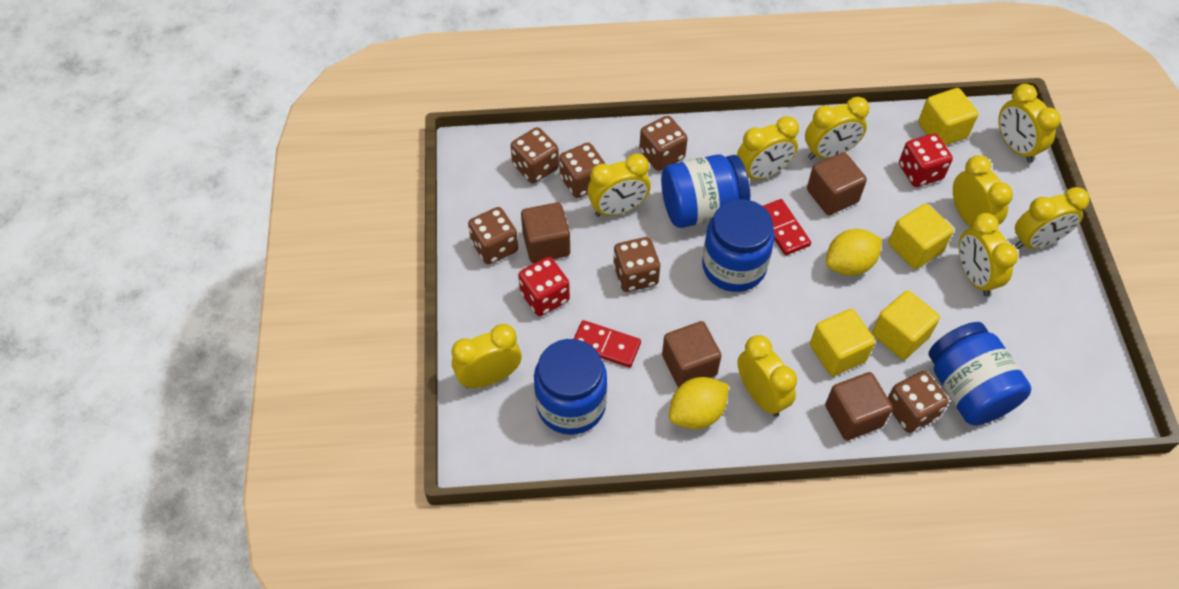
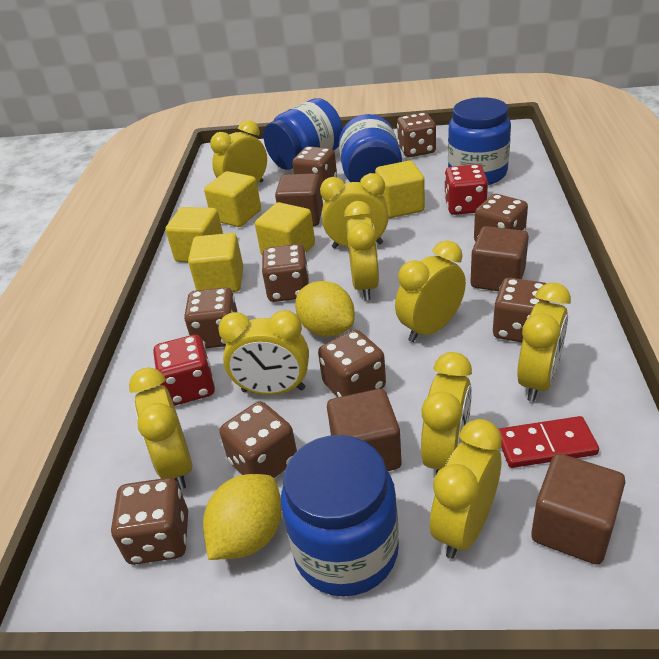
brown dice: [468,207,518,265] [511,127,559,183] [559,143,605,198] [613,237,660,292] [639,116,688,171] [888,371,949,433] = 6 -> [111,478,188,565] [184,287,237,349] [219,401,297,478] [262,244,309,302] [292,146,337,184] [318,330,386,397] [397,112,436,157] [474,194,528,242] [492,278,549,342] = 9
red domino: [574,320,641,368] [763,199,811,255] = 2 -> [499,416,599,468] = 1
yellow cube: [810,309,875,376] [872,290,940,360] [889,204,954,269] [918,88,979,145] = 4 -> [165,207,223,262] [188,233,243,292] [204,171,261,227] [255,202,315,255] [375,161,425,218] = 5

